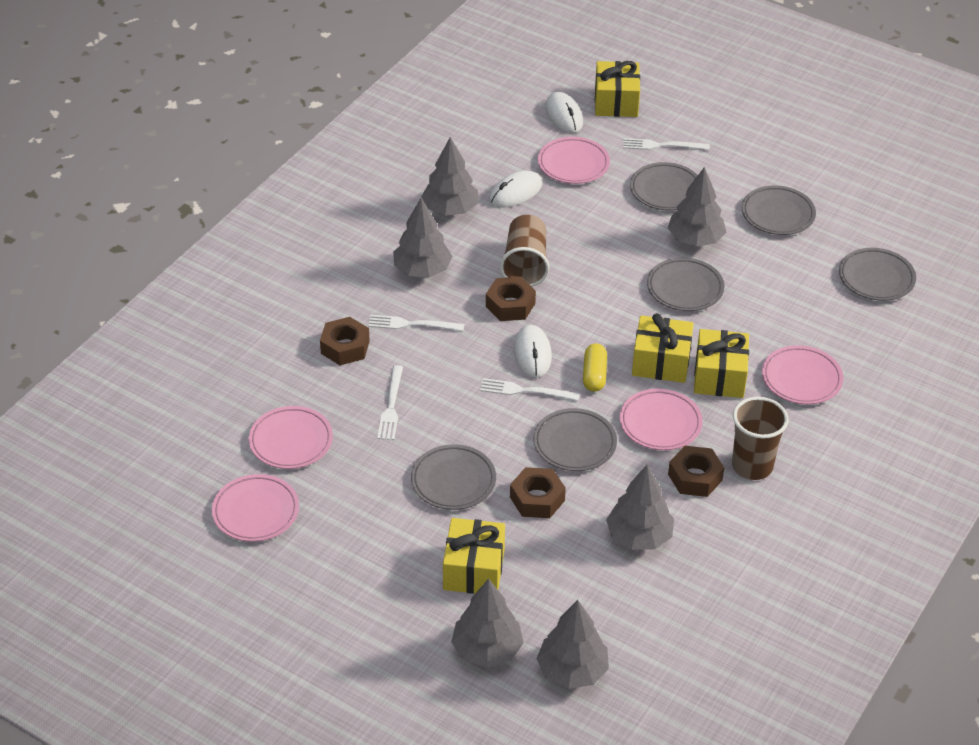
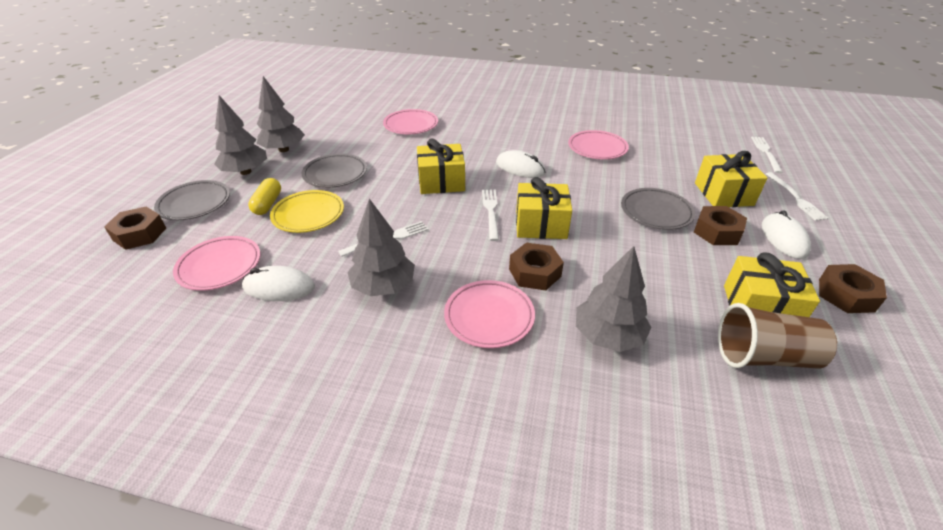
brown cup: [500,215,549,287] [732,397,788,480] = 2 -> [718,303,837,369] = 1
grey plate: [411,444,496,510] [533,408,617,471] [630,162,698,211] [647,257,725,311] [742,185,816,235] [839,248,916,301] = 6 -> [154,180,230,220] [301,153,367,188] [621,188,695,230] = 3
grey tree: [393,198,452,277] [421,137,478,216] [451,579,524,668] [536,600,609,689] [606,465,674,550] [668,167,726,247] = 6 -> [215,95,267,175] [257,76,305,152] [348,199,415,296] [576,246,651,352] = 4
pink plate: [212,474,299,542] [249,406,333,469] [538,137,610,184] [620,389,703,450] [762,345,843,404] = 5 -> [173,236,260,291] [383,109,438,134] [444,280,535,348] [568,130,629,160] = 4
yellow plate: none = 0 -> [270,190,344,233] = 1

